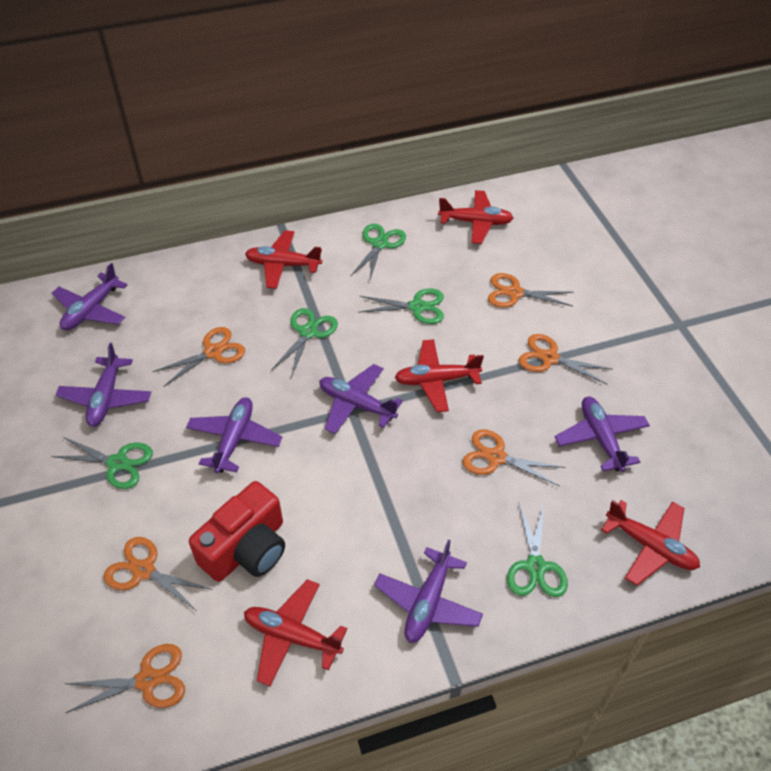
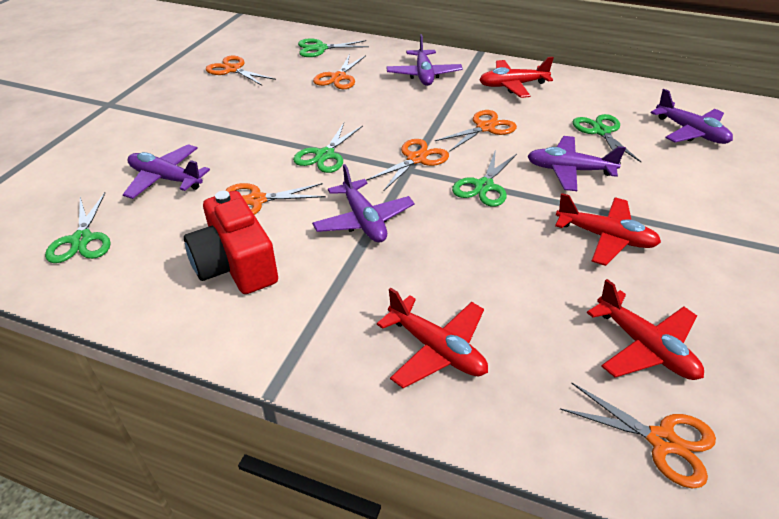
purple plane: [52,263,127,331] [56,343,151,427] [186,397,282,473] [319,364,403,434] [374,540,483,643] [555,397,650,472] = 6 -> [123,144,210,199] [312,164,414,243] [386,34,463,86] [527,136,626,191] [651,89,733,144] = 5
red plane: [244,579,347,686] [245,230,322,289] [395,339,484,412] [438,190,514,244] [601,500,700,586] = 5 -> [377,288,488,388] [479,57,554,98] [555,193,661,266] [587,279,704,380] = 4

